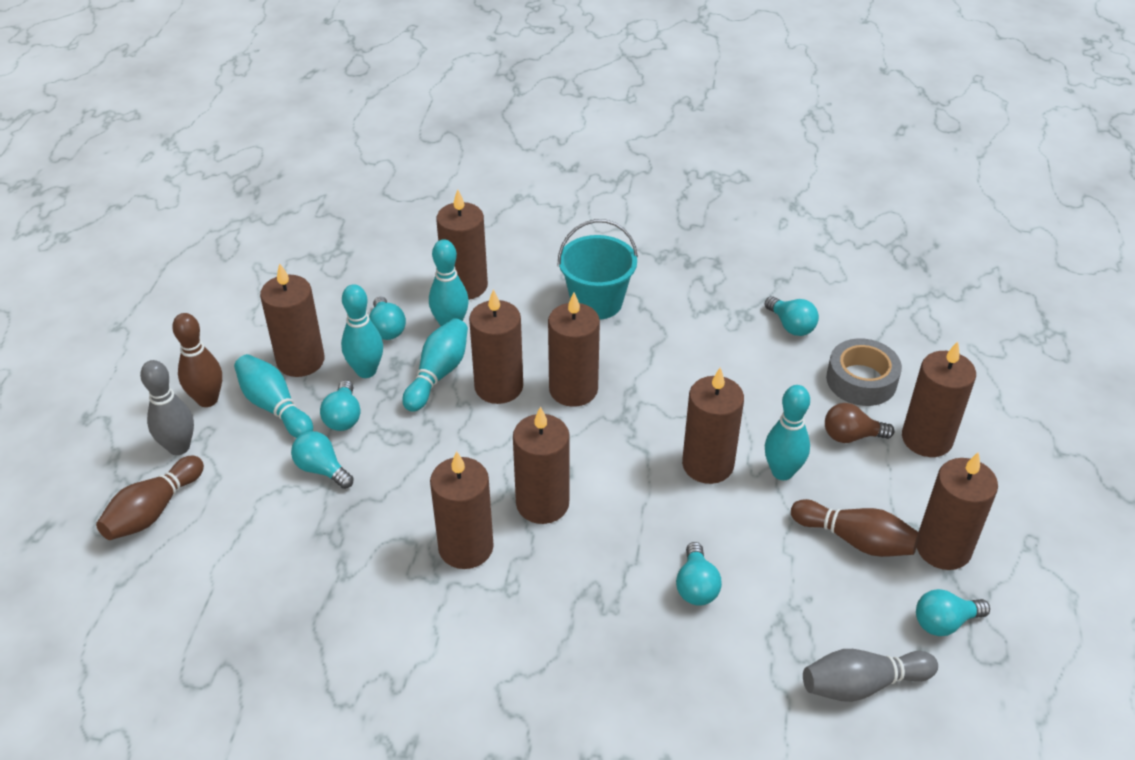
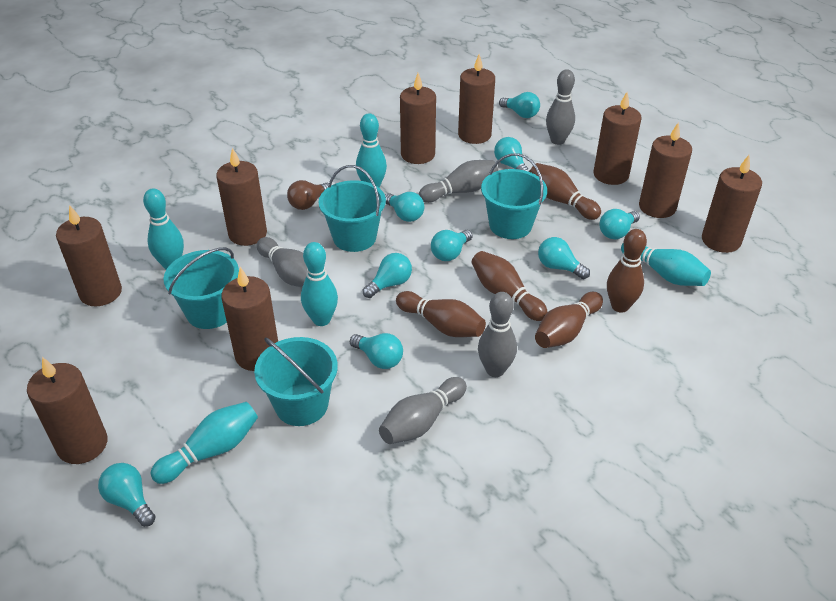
brown bowling pin: [96,456,204,540] [172,313,222,407] [791,499,920,557] = 3 -> [396,291,486,337] [472,251,548,321] [530,163,601,220] [535,292,603,348] [607,229,647,312] = 5
grey bowling pin: [140,360,194,455] [803,649,938,702] = 2 -> [257,237,307,287] [379,377,467,444] [419,160,498,203] [478,292,517,377] [546,69,575,145] = 5
grey tape: [826,338,902,406] = 1 -> none = 0
turquoise bucket: [558,219,638,320] = 1 -> [163,247,239,329] [254,337,338,426] [319,165,386,252] [481,153,547,239] = 4
turquoise light bulb: [291,431,354,489] [320,380,361,431] [369,296,406,340] [676,542,722,606] [765,296,819,336] [916,589,990,636] = 6 -> [98,463,156,527] [350,333,403,369] [363,253,412,298] [385,192,424,222] [431,230,473,261] [494,137,530,172] [499,92,540,118] [538,237,590,279] [600,209,640,239] = 9

